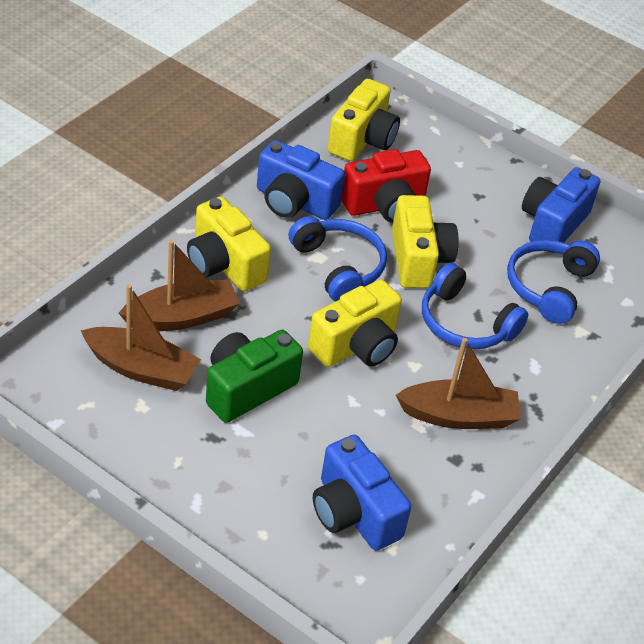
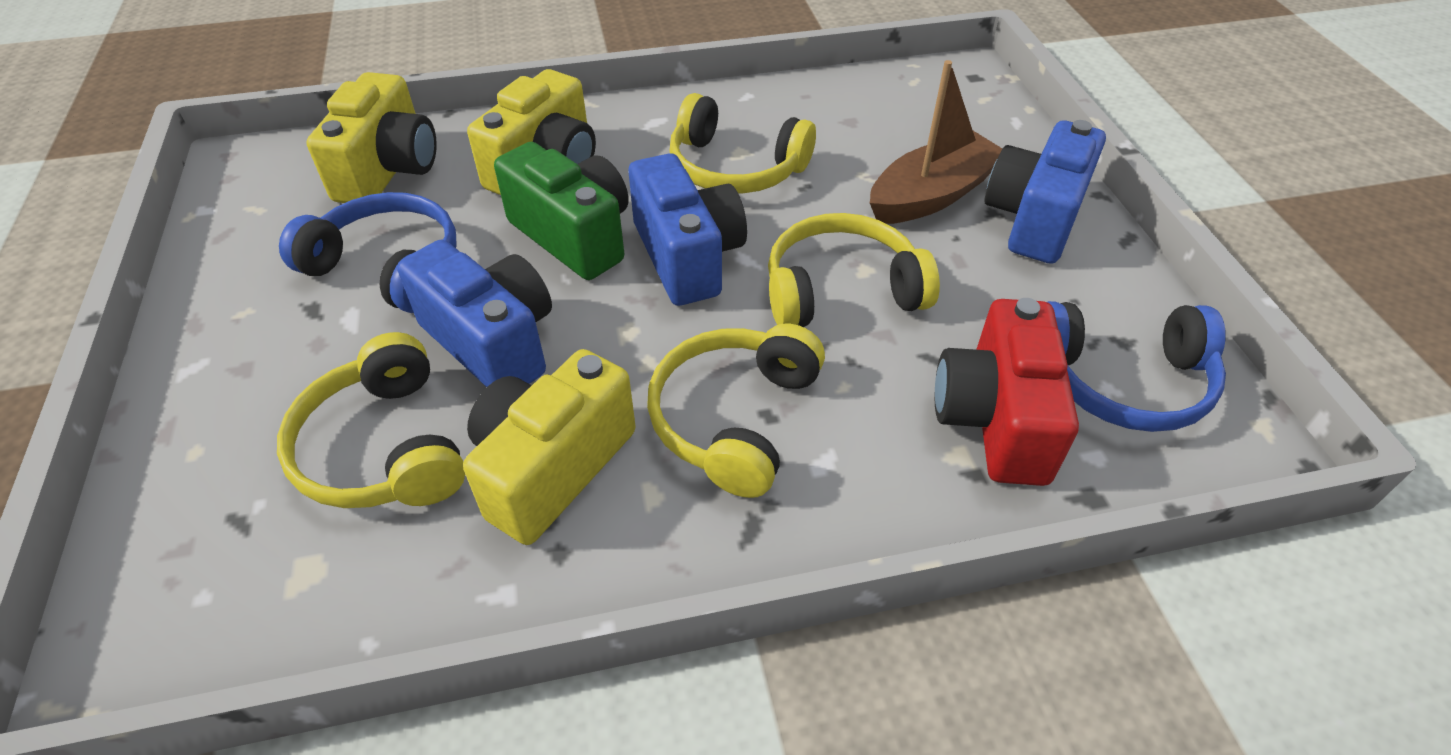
blue headphones: [289,216,387,302] [422,263,528,349] [507,240,600,324] = 3 -> [279,192,457,313] [1048,301,1226,432] = 2
brown boat: [81,284,201,391] [119,240,240,331] [396,338,520,429] = 3 -> [870,60,1002,224] = 1
yellow camera: [187,196,271,291] [308,280,402,367] [328,79,400,161] [392,195,458,288] = 4 -> [306,72,437,203] [463,349,636,545] [467,69,596,195] = 3
yellow headphones: none = 0 -> [277,332,465,508] [647,324,825,498] [669,93,816,193] [768,213,940,327] = 4

